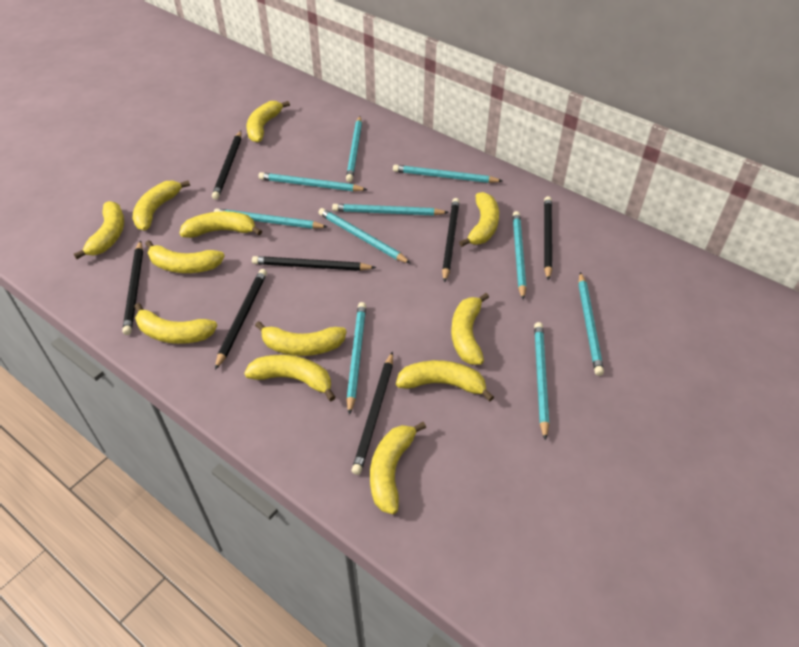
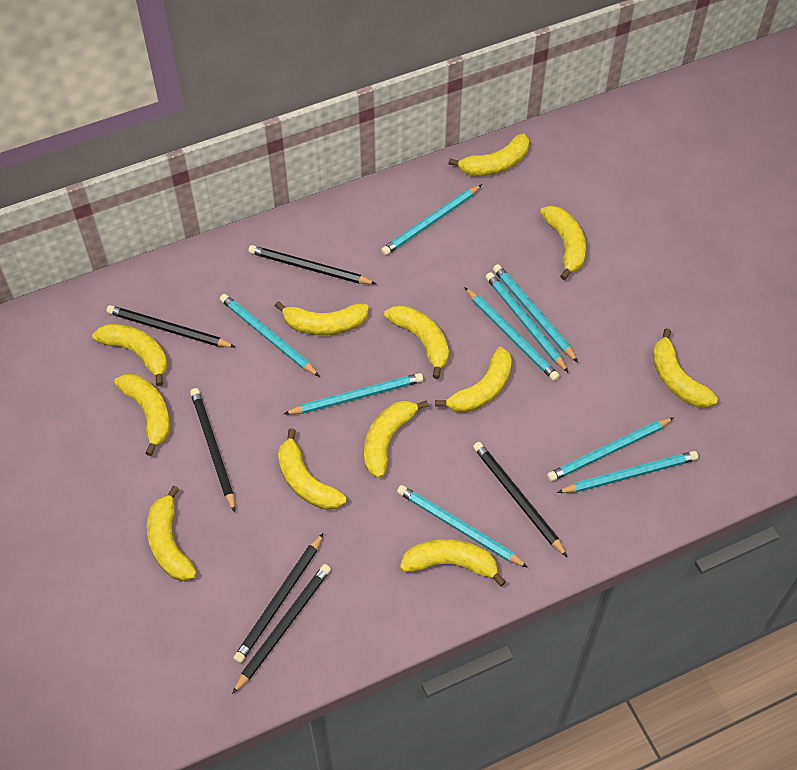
black pencil: [122,240,143,335] [212,131,241,200] [215,269,267,370] [252,256,376,271] [352,352,393,475] [442,198,460,283] [544,196,552,281] = 7 -> [106,305,235,348] [190,388,235,512] [232,564,331,694] [233,533,323,663] [248,245,376,284] [473,442,567,557] = 6
turquoise pencil: [214,208,328,229] [258,172,368,191] [318,208,411,264] [332,204,449,216] [346,116,362,182] [346,302,366,415] [393,165,502,183] [513,211,526,300] [534,322,549,441] [578,272,604,376] = 10 -> [220,294,320,377] [284,373,423,415] [381,184,482,255] [397,485,528,568] [464,287,560,381] [486,272,569,373] [493,264,578,362] [547,417,674,482] [557,451,698,493] = 9

